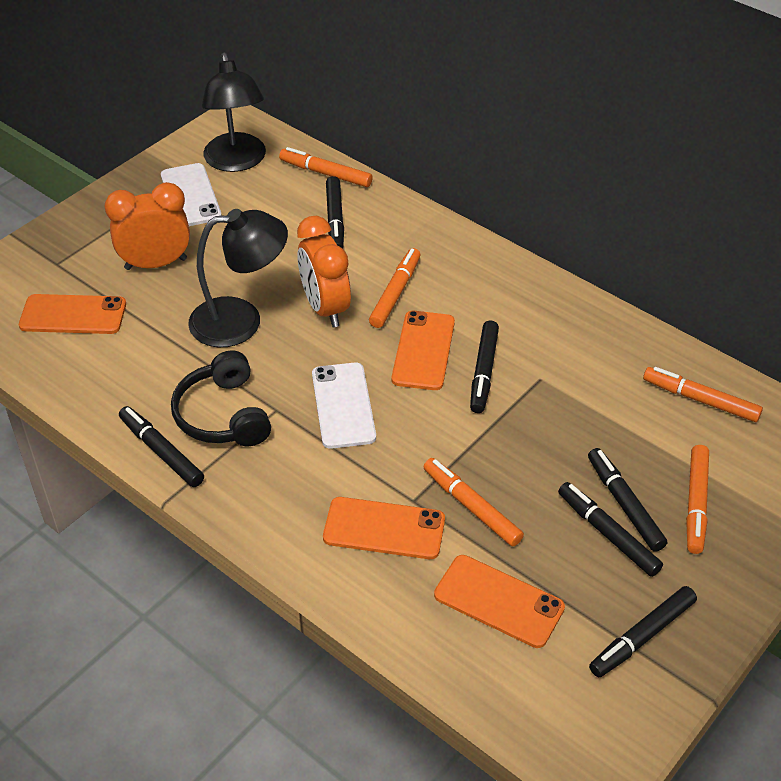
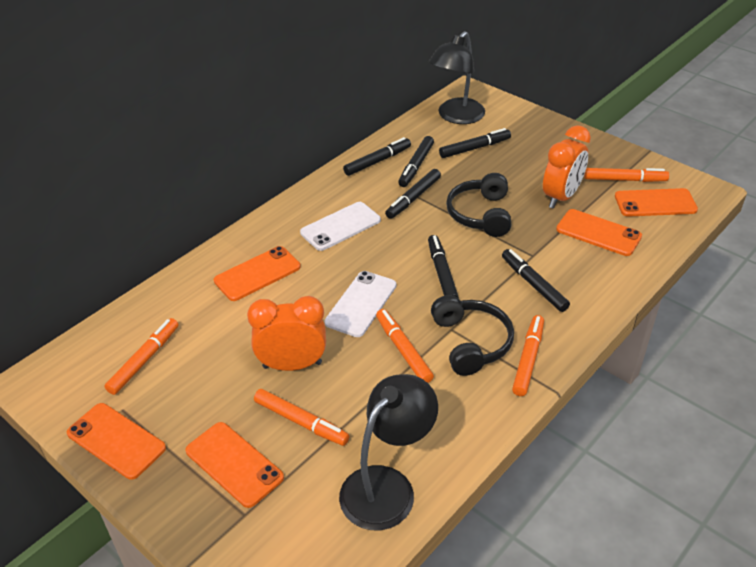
black headphones: [171,350,271,446] = 1 -> [431,295,514,376] [446,173,511,237] = 2
orange phone: [19,294,126,334] [323,497,445,559] [392,311,455,390] [434,555,565,648] = 4 -> [67,403,166,480] [185,422,284,508] [214,246,301,301] [556,209,642,256] [615,188,698,217] = 5

